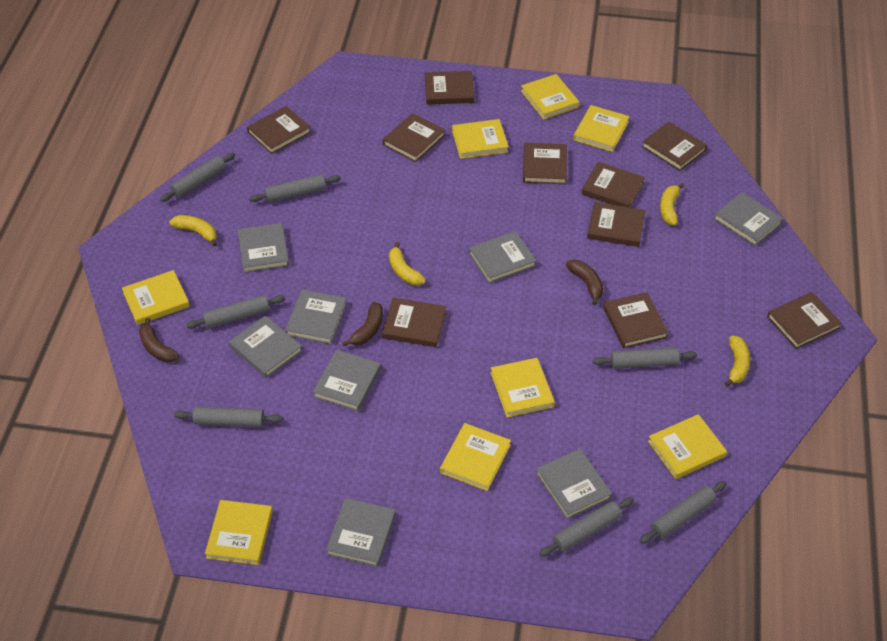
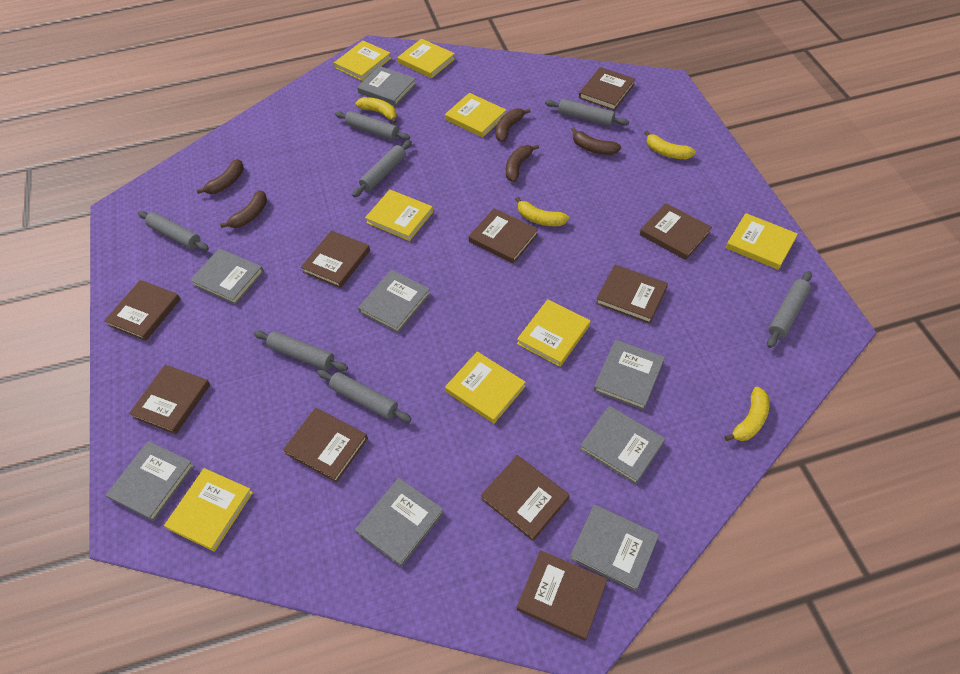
brown banana: [139,318,180,362] [342,302,383,346] [566,260,603,305] = 3 -> [197,159,244,194] [220,190,267,228] [496,108,531,142] [506,144,539,182] [571,128,621,155] = 5

